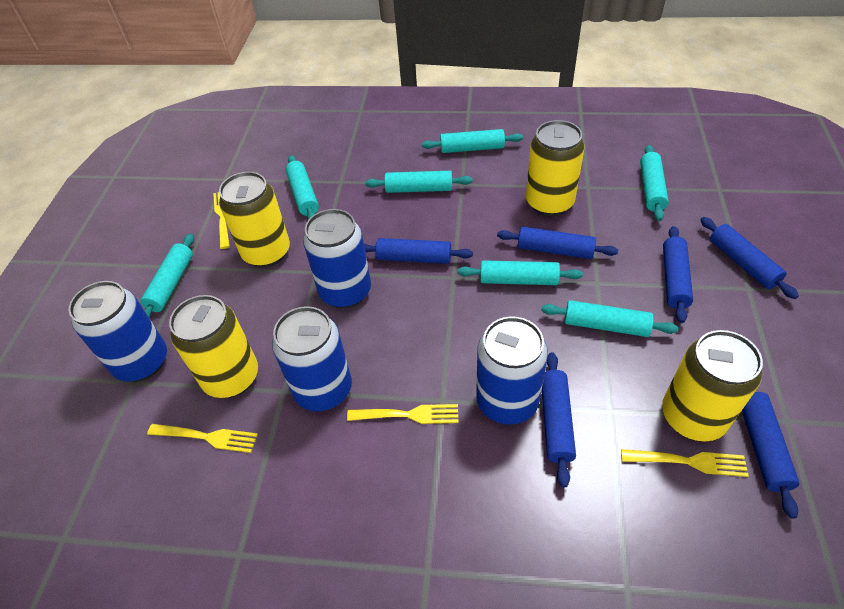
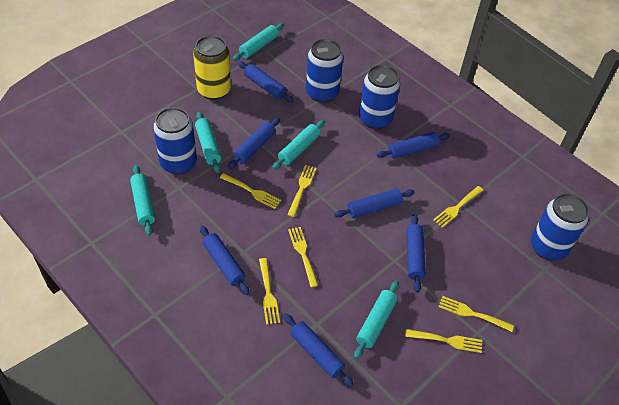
blue rolling pin: [364,238,473,264] [497,227,618,259] [542,352,576,487] [663,226,693,323] [700,217,799,299] [742,392,799,519] = 6 -> [200,226,250,295] [228,117,280,169] [238,61,294,102] [283,313,354,387] [334,189,415,218] [376,132,450,159] [407,214,426,292] = 7
turquoise rolling pin: [140,233,194,318] [286,155,319,220] [365,171,472,193] [422,129,523,153] [457,260,583,285] [541,300,678,337] [640,145,669,221] = 7 -> [130,165,155,236] [195,112,221,173] [233,23,284,61] [272,120,325,170] [354,281,399,359] = 5
yellow can: [169,295,258,398] [219,172,290,268] [526,120,585,216] [662,330,763,441] = 4 -> [193,35,231,100] = 1
yellow fork: [147,424,258,453] [213,192,230,249] [347,404,459,424] [621,449,749,477] = 4 -> [220,173,281,209] [259,258,280,324] [287,165,316,217] [288,227,318,287] [405,329,482,353] [433,186,483,228] [439,296,514,332] = 7

